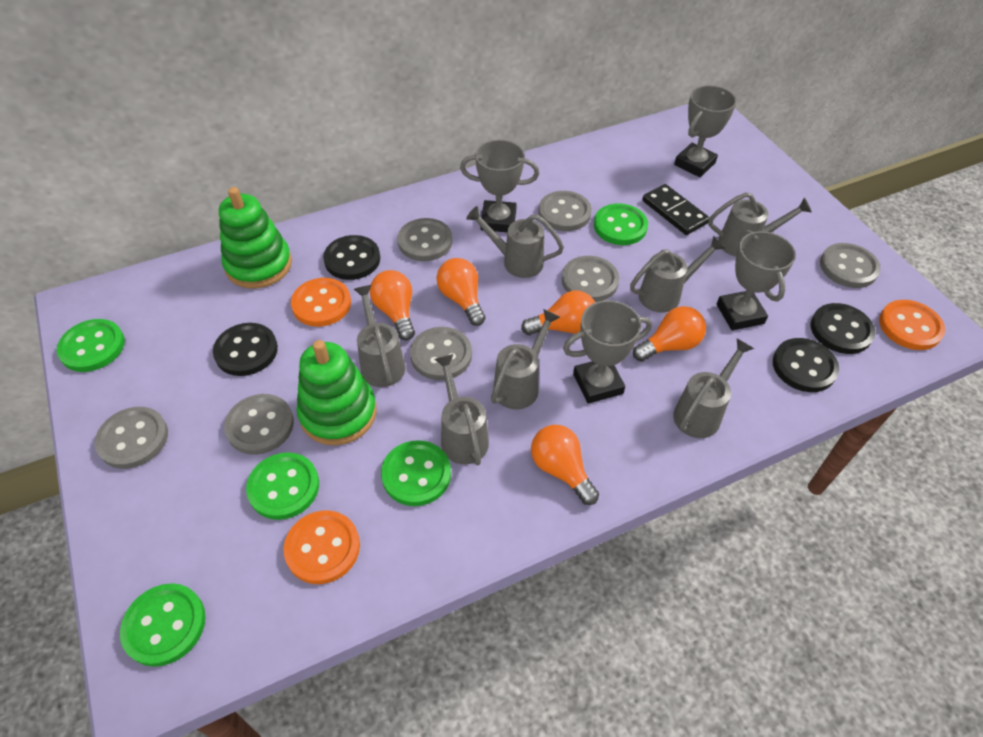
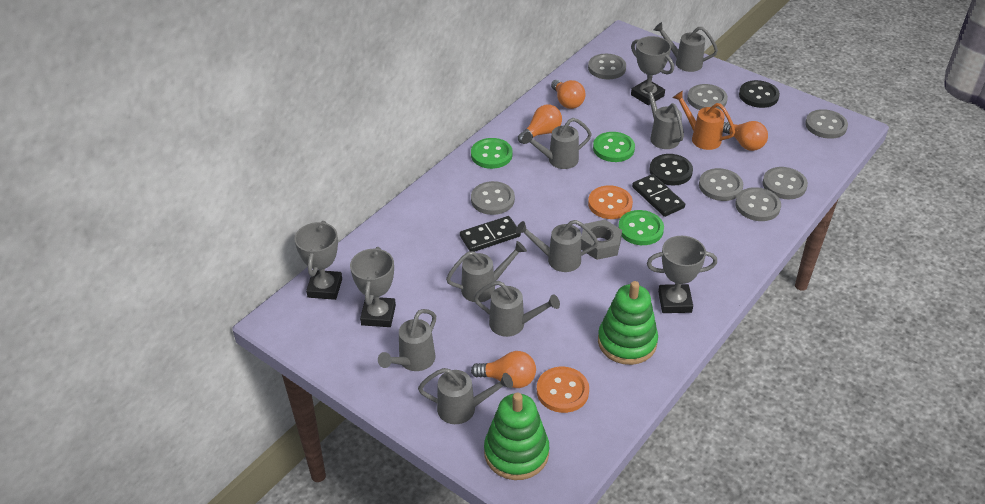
black button: [213,323,278,376] [323,235,380,280] [773,338,839,392] [811,303,875,354] = 4 -> [650,154,693,186] [739,80,780,108] = 2
black domino: [642,184,710,235] = 1 -> [460,216,521,252] [632,174,685,217] = 2
green button: [57,319,125,372] [120,583,206,667] [246,452,319,520] [381,440,451,506] [594,203,648,245] = 5 -> [471,138,513,169] [593,132,635,162] [618,210,664,245] = 3
grey nut: none = 0 -> [581,220,622,260] = 1
grey watering can: [354,285,405,387] [434,354,489,465] [466,206,564,278] [491,309,560,409] [630,236,725,313] [673,339,754,438] [708,192,812,257] = 7 -> [378,309,436,371] [418,368,513,424] [446,241,527,302] [474,281,560,337] [516,220,598,272] [522,118,592,169] [643,85,684,149] [654,22,718,72] = 8
orange button: [283,510,360,584] [291,278,351,327] [879,300,945,350] = 3 -> [537,367,589,413] [588,185,633,219] = 2
orange light bulb: [370,270,415,340] [436,258,486,326] [521,291,595,335] [531,425,599,505] [633,306,706,361] = 5 -> [471,351,536,388] [518,105,562,144] [551,80,586,109] [723,121,768,151] = 4
orange watering can: none = 0 -> [673,91,735,150] = 1

